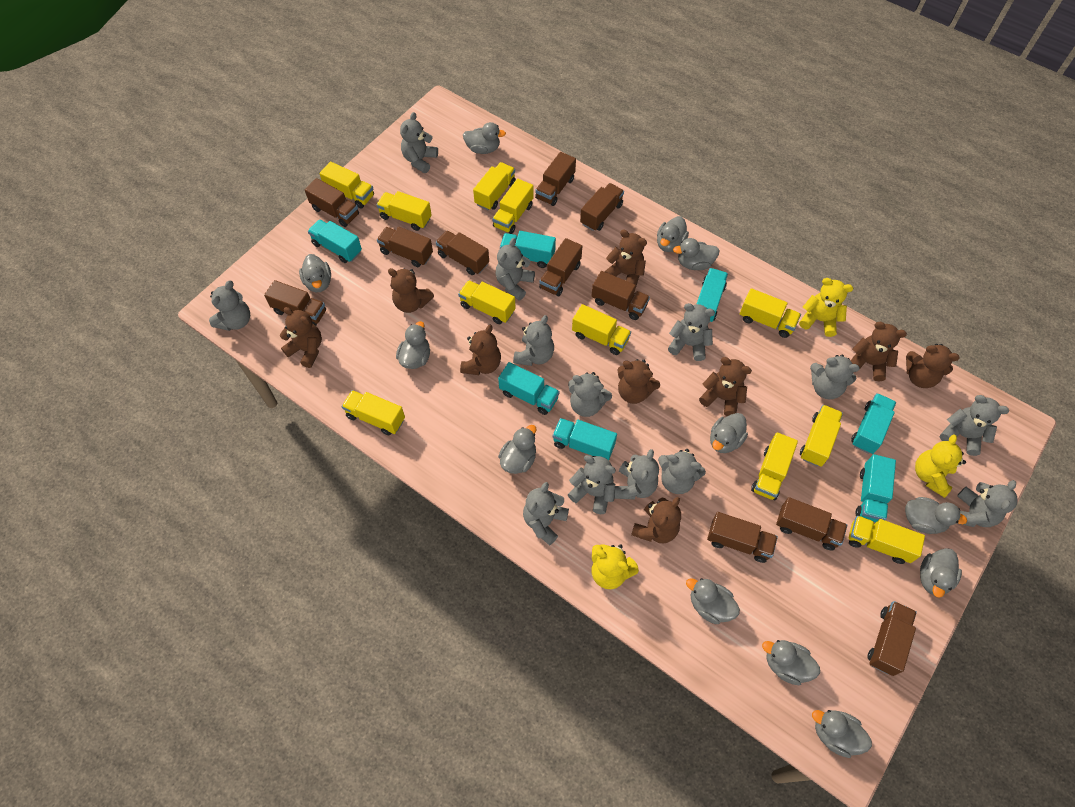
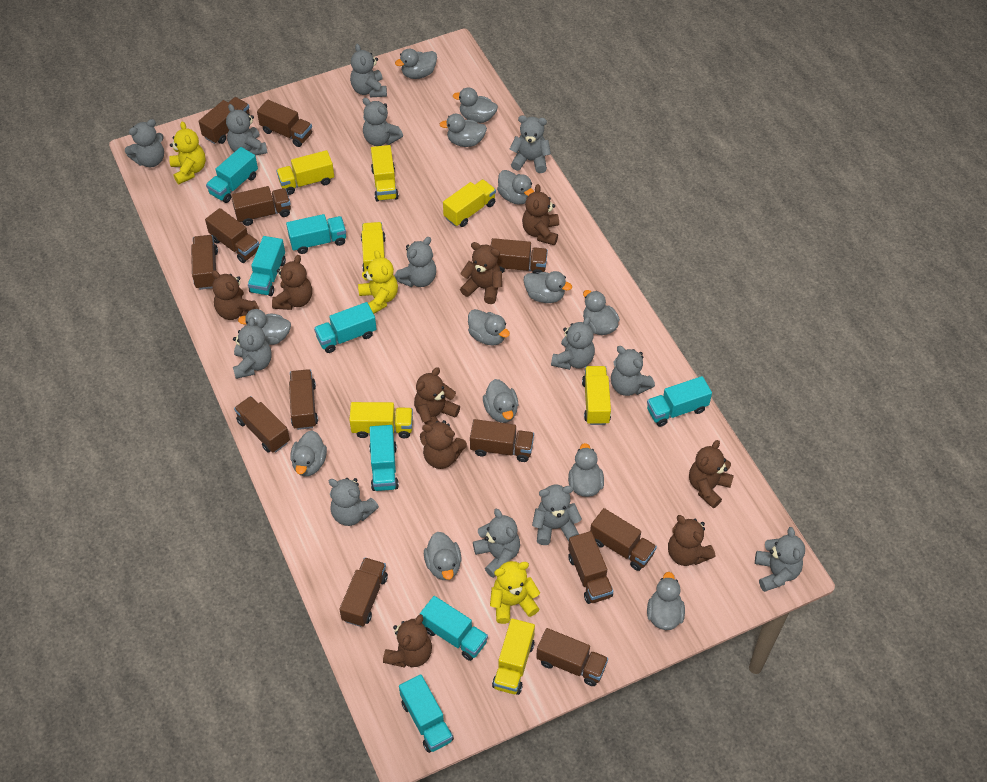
brown truck: [264,280,326,325] [304,178,359,227] [377,227,433,267] [436,230,489,275] [535,152,576,206] [539,238,582,296] [580,183,624,231] [592,271,650,320] [707,512,778,563] [776,497,847,551] [868,601,917,676] = 11 -> [191,235,218,290] [199,97,250,144] [205,208,259,263] [231,186,291,226] [234,396,290,453] [257,100,312,147] [289,369,318,430] [339,557,388,627] [470,419,534,462] [491,238,548,274] [536,628,608,686] [568,531,613,604] [590,508,657,571] = 13
grey duck: [299,254,331,292] [396,321,430,369] [463,122,506,154] [498,425,536,474] [657,216,689,252] [673,238,719,270] [686,578,740,624] [710,413,748,453] [762,640,820,685] [812,710,872,758] [905,497,967,534] [920,548,962,598] = 12 -> [238,309,291,345] [290,431,327,476] [395,49,437,79] [424,532,462,580] [439,114,487,147] [453,88,498,123] [468,309,510,345] [483,379,518,423] [497,170,534,205] [523,271,572,303] [568,443,604,497] [583,290,620,335] [647,572,685,630] = 13
turquoise truck: [308,219,362,263] [498,362,560,415] [500,231,556,268] [553,418,617,460] [697,268,728,322] [851,393,896,454] [856,454,896,522] = 7 -> [206,147,258,203] [248,236,286,296] [286,214,346,254] [314,302,377,353] [369,425,399,491] [399,674,454,753] [420,596,488,661] [647,376,712,427] = 8
yellow truck: [319,162,374,208] [342,390,405,435] [376,191,432,231] [458,280,516,324] [473,162,516,210] [492,178,534,234] [572,304,631,355] [740,288,801,338] [751,432,798,500] [800,405,843,467] [849,516,925,564] = 11 -> [276,150,334,195] [349,402,413,438] [361,222,386,272] [371,145,399,201] [443,179,496,227] [492,618,535,695] [582,366,611,425] = 7

